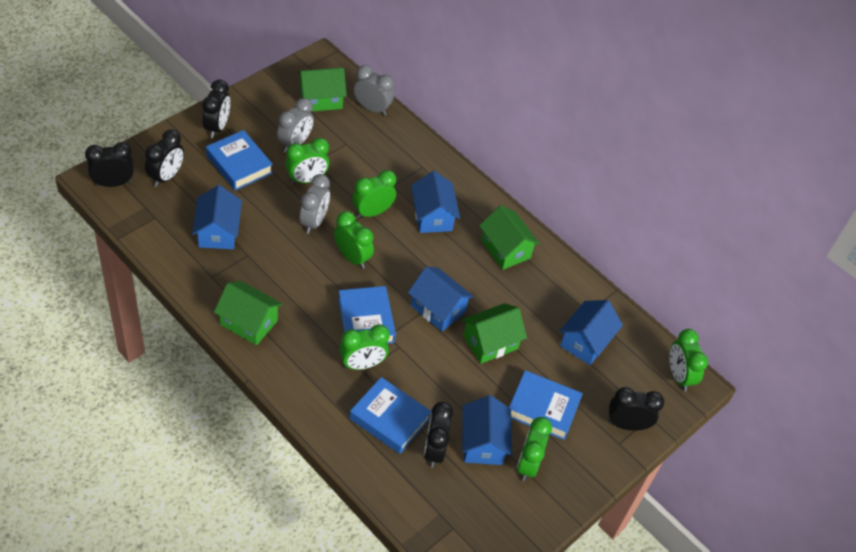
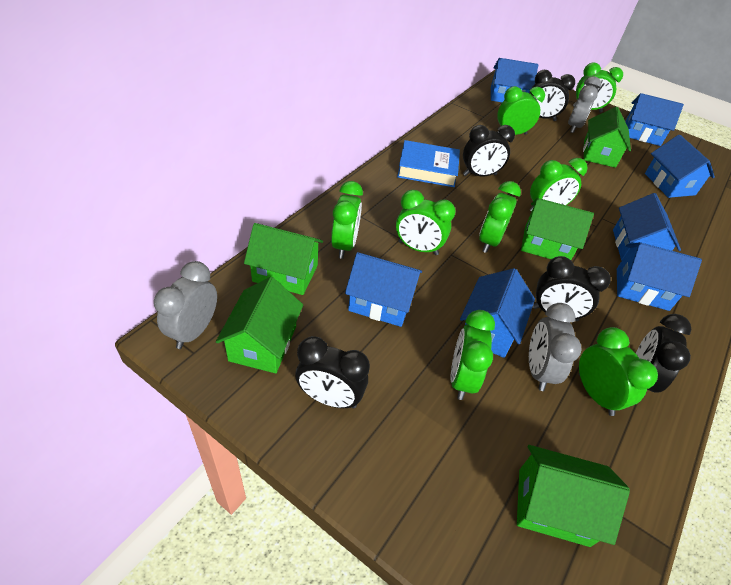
blue book: [206,130,273,190] [338,286,396,344] [350,377,432,454] [509,370,583,440] = 4 -> [397,140,460,187] = 1
blue house: [192,185,242,249] [408,267,474,332] [411,171,460,233] [462,395,512,465] [559,300,623,365] = 5 -> [345,252,422,327] [460,268,535,358] [491,58,538,102] [613,193,681,260] [617,242,702,311] [625,93,684,146] [645,135,715,198] = 7
green clock: [285,138,329,184] [334,211,374,269] [339,324,390,370] [352,170,396,218] [517,417,552,481] [670,329,708,392] = 6 -> [331,181,363,259] [396,190,456,255] [451,310,495,400] [479,181,521,253] [497,86,545,135] [530,158,588,212] [573,62,623,113] [579,327,658,416] = 8
green house: [214,281,283,345] [297,68,347,112] [462,303,527,364] [479,205,540,270] = 4 -> [216,277,303,373] [244,223,323,295] [517,445,630,547] [521,198,594,260] [583,107,631,168] = 5

